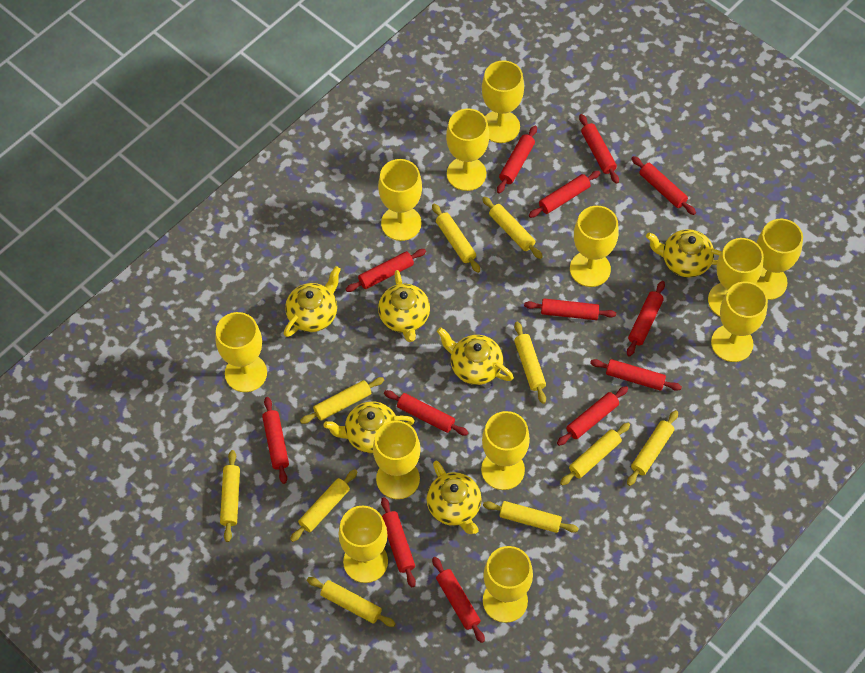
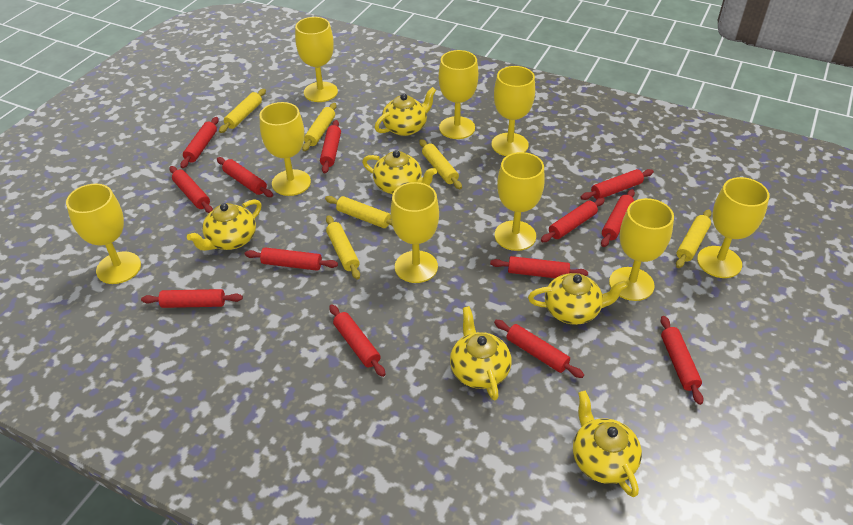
yellow goblet: [215,312,267,392] [338,506,388,583] [373,420,420,499] [378,159,422,241] [446,108,489,191] [481,411,530,490] [482,60,524,143] [483,546,533,623] [570,206,619,287] [708,238,764,316] [711,282,768,362] [756,219,803,300] = 12 -> [66,184,141,284] [259,102,311,196] [295,17,338,102] [391,182,439,283] [439,50,478,139] [492,66,535,156] [495,152,545,251] [609,198,674,301] [697,177,769,278] = 9
yellow rolling pin: [220,450,240,542] [290,469,358,542] [300,377,384,424] [307,577,396,627] [432,203,480,273] [482,197,543,259] [483,501,579,533] [514,322,546,404] [560,423,630,486] [627,410,678,486] = 10 -> [219,89,266,133] [302,103,337,151] [325,196,392,228] [326,215,360,280] [419,139,462,189] [676,209,711,268] = 6

